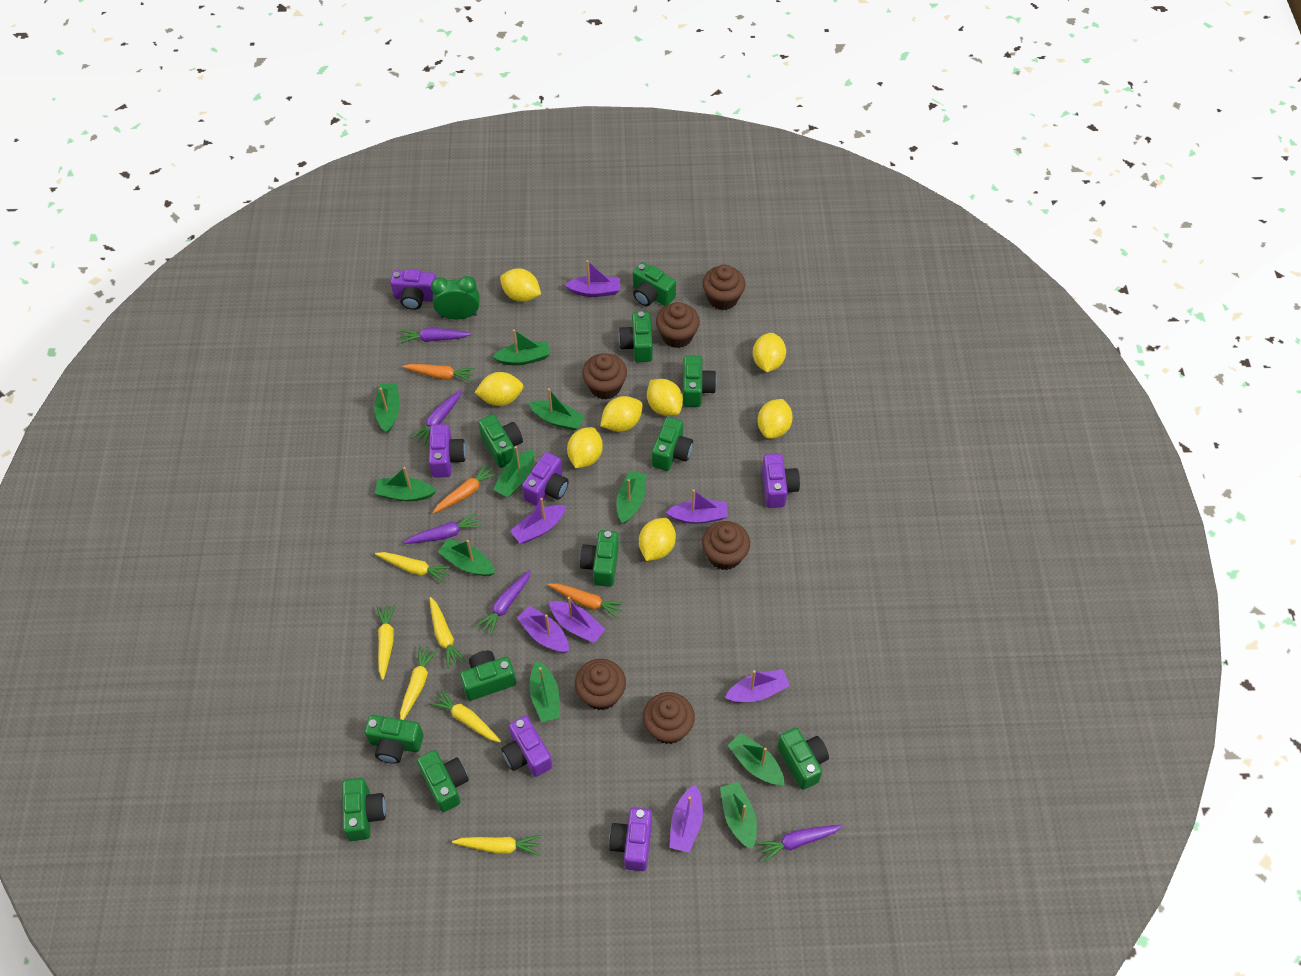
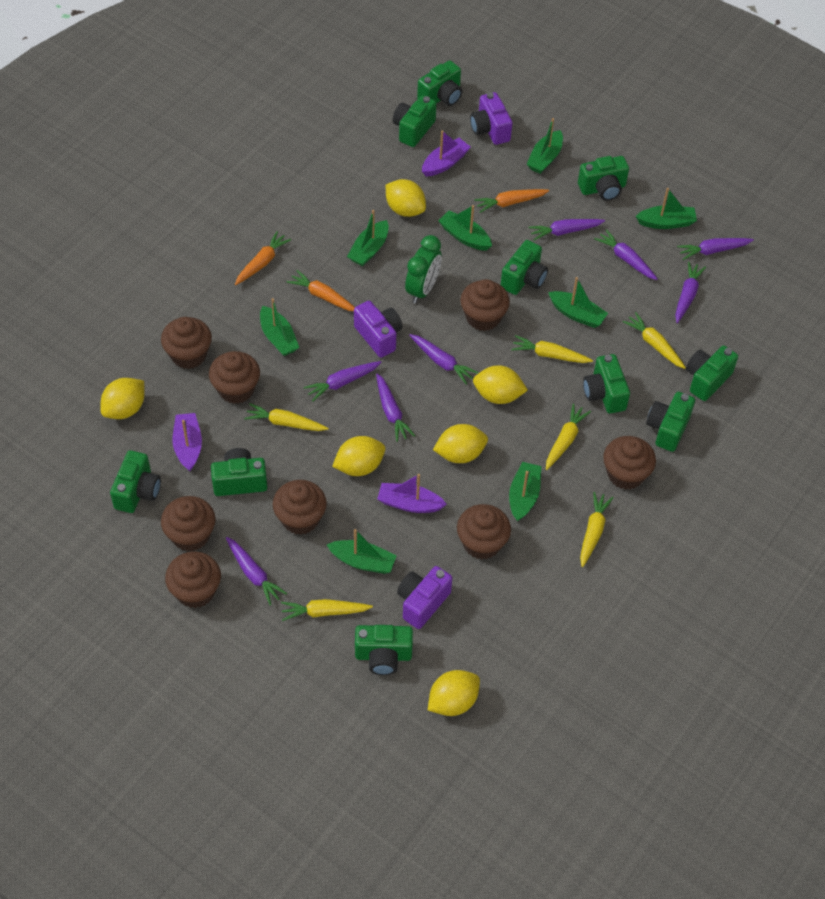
brown cupcake: [575,659,626,710] [582,353,627,399] [643,692,695,744] [656,302,700,348] [702,264,746,310] [702,521,750,570] = 6 -> [161,317,212,369] [161,496,216,551] [165,552,221,608] [209,351,260,404] [273,480,327,535] [457,504,511,559] [460,279,510,331] [603,436,656,490] = 8
green boat: [374,383,400,433] [375,467,436,501] [438,539,495,576] [493,329,550,365] [493,446,534,497] [529,388,585,431] [529,660,560,722] [617,471,647,524] [720,782,757,849] [728,733,784,785] = 10 -> [260,298,299,356] [327,529,397,574] [347,210,389,266] [438,205,492,251] [509,462,541,521] [527,118,563,174] [548,277,608,328] [635,188,697,229] = 8
green camera: [342,778,386,841] [365,715,424,764] [417,750,469,812] [460,651,516,701] [478,414,523,468] [580,530,619,587] [618,311,653,362] [633,262,676,306] [652,417,693,471] [683,356,717,407] [777,728,829,790] = 11 -> [110,450,161,513] [211,448,267,496] [355,625,413,675] [393,95,437,147] [417,60,462,106] [501,240,548,295] [578,156,629,201] [583,354,630,414] [646,392,695,452] [686,345,738,401] = 10
purple boat: [510,498,566,544] [517,606,569,653] [549,597,605,643] [565,260,620,297] [666,489,728,524] [669,784,703,853] [725,669,790,703] = 7 -> [173,413,202,471] [377,474,447,513] [422,130,471,177] = 3
purple camera: [390,269,436,310] [429,424,466,478] [501,716,552,777] [522,452,569,506] [609,808,652,871] [762,454,800,508] = 6 -> [354,301,403,358] [397,566,452,629] [470,92,512,145] = 3
purple carrot: [400,328,472,344] [403,513,482,544] [411,389,462,446] [476,570,531,636] [757,825,843,862] = 5 -> [226,537,287,606] [304,361,381,401] [376,373,415,442] [409,334,478,385] [529,219,605,241] [594,229,658,280] [675,262,706,323] [677,238,754,260] = 8
yellow lemon: [474,372,524,406] [500,268,541,302] [567,427,603,468] [600,396,643,432] [639,518,676,561] [647,379,683,416] [753,333,786,372] [757,399,793,439] = 8 -> [100,378,144,419] [332,436,385,476] [386,179,426,217] [428,670,480,716] [433,424,488,463] [473,365,528,404] = 6

